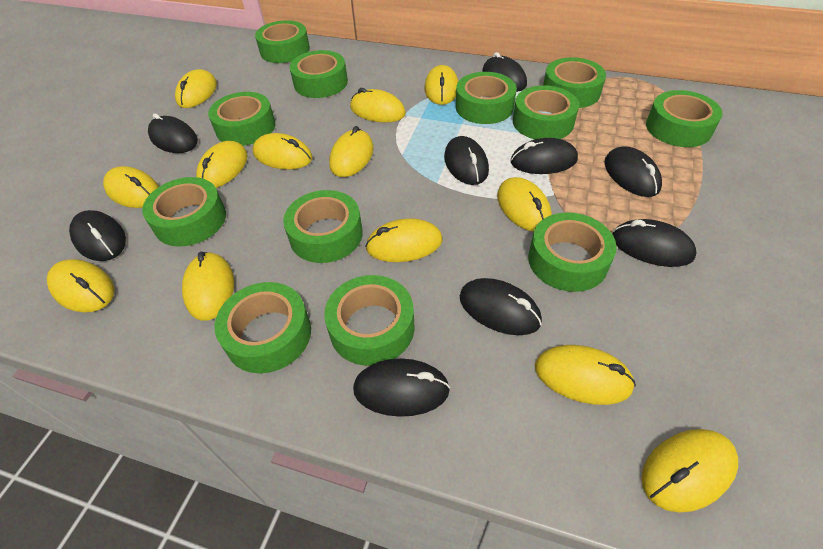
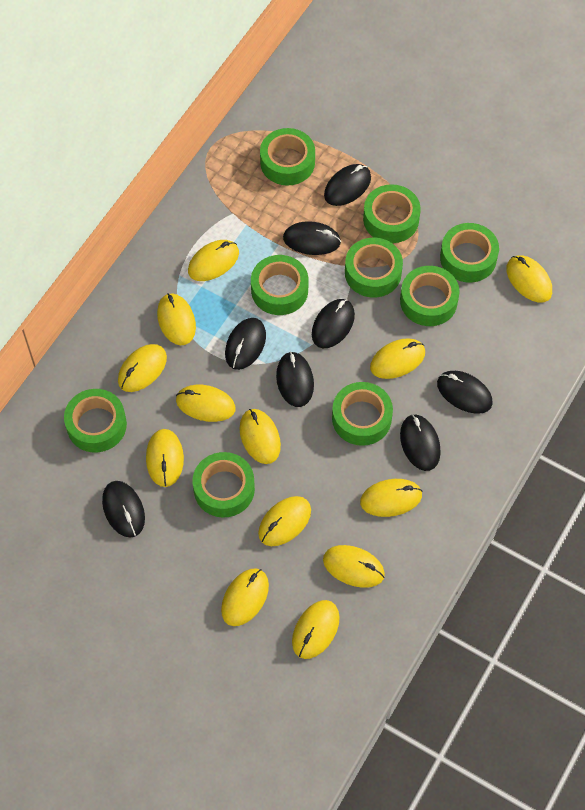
black mouse: [69,210,126,261] [148,114,198,153] [353,358,450,417] [444,136,489,185] [460,278,542,335] [482,52,527,92] [511,138,578,174] [605,146,662,197] [612,219,697,267] = 9 -> [102,481,145,538] [225,318,266,370] [276,351,314,407] [283,221,341,255] [312,299,355,348] [324,164,371,206] [400,414,441,471] [437,371,493,414] = 8
green tape: [142,177,226,246] [208,92,275,146] [215,282,311,373] [255,20,310,63] [283,190,363,263] [290,50,348,98] [324,275,415,366] [456,72,517,124] [513,85,579,139] [528,212,617,292] [543,57,606,108] [646,90,723,147] = 12 -> [64,389,127,452] [193,452,255,517] [251,255,308,315] [260,128,315,186] [332,382,393,446] [345,238,403,298] [363,184,421,243] [400,266,460,326] [440,223,499,283] = 9

